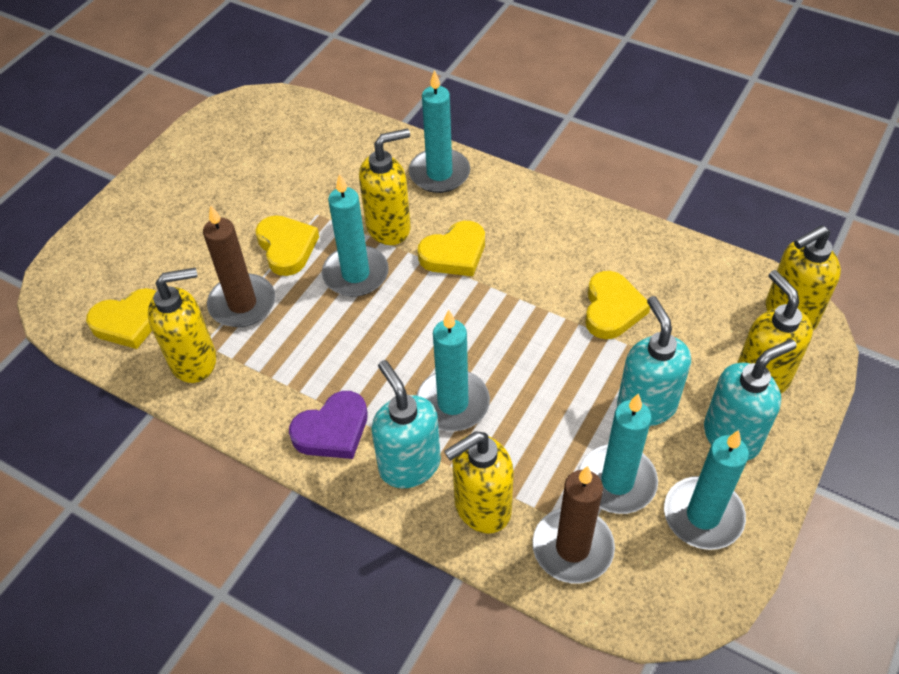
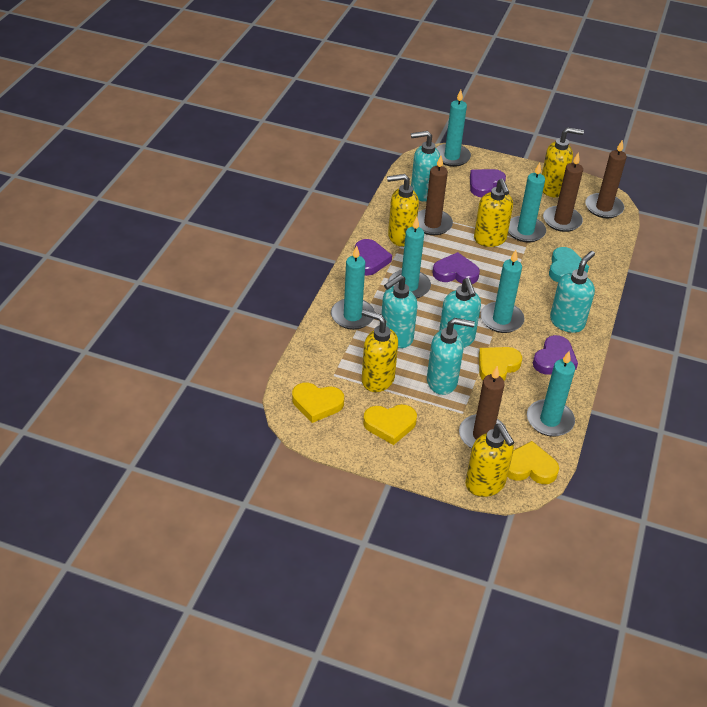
brown candle: [203,205,275,327] [532,466,615,584] = 2 -> [417,156,453,235] [459,366,507,449] [543,152,583,232] [585,139,627,218] = 4
purple heart: [289,391,368,459] = 1 -> [355,239,392,276] [432,252,480,284] [470,169,506,197] [533,335,578,374] = 4
turquoise candle: [322,174,389,297] [409,70,470,193] [416,310,490,431] [580,393,658,514] [664,430,749,550] = 5 -> [331,246,375,330] [388,217,431,299] [436,90,471,167] [480,250,525,333] [508,163,546,242] [527,351,575,437] = 6
turquoise heart: none = 0 -> [549,247,589,282] = 1
turquoise soap dispenser: [372,360,441,488] [617,296,691,426] [704,339,797,461] = 3 -> [381,274,418,348] [411,131,440,202] [427,318,475,395] [439,278,481,348] [550,251,595,333] = 5

